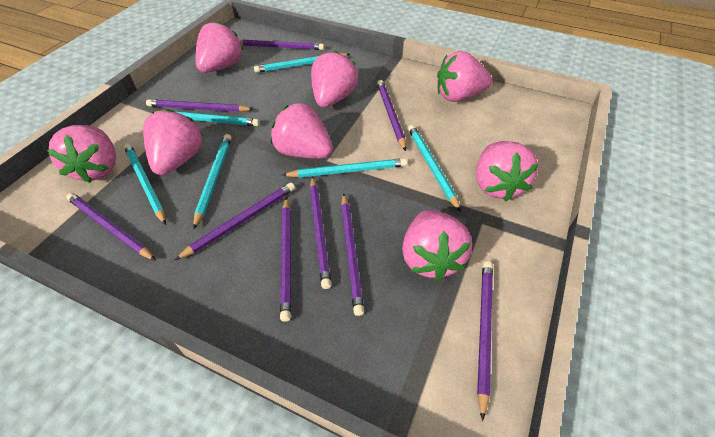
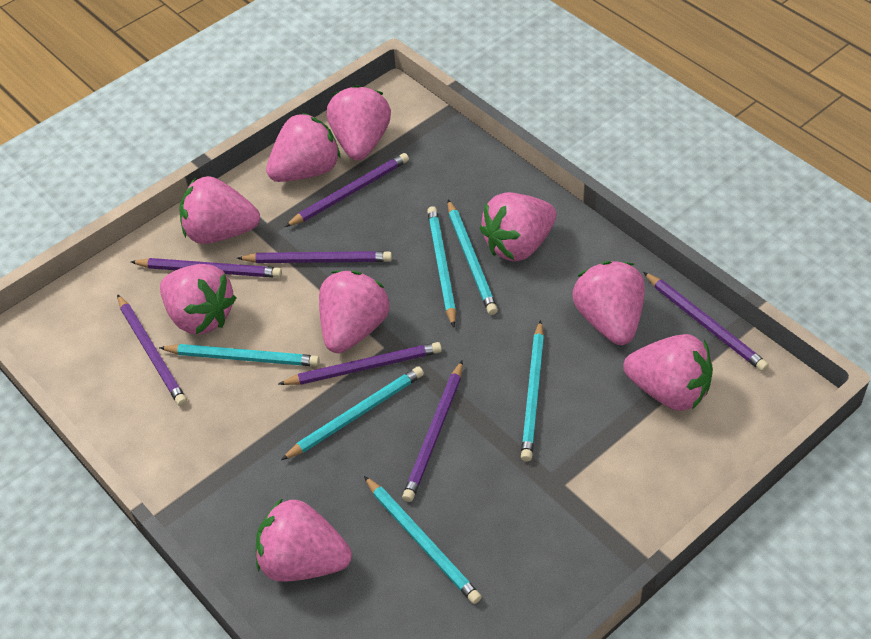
pink strawberry: [47,125,116,183] [143,109,202,175] [196,21,243,73] [271,103,333,159] [311,50,358,108] [402,210,472,281] [437,51,492,102] [476,141,539,201] = 8 -> [160,264,237,334] [179,176,260,244] [256,498,352,582] [266,113,340,182] [319,271,390,353] [327,85,391,160] [480,192,556,261] [572,261,645,345] [623,334,713,411] = 9
purple pencil: [66,193,156,261] [146,99,254,112] [175,182,295,260] [239,39,324,50] [280,197,291,322] [310,176,331,289] [341,194,364,316] [377,80,406,151] [477,261,493,421] = 9 -> [117,294,187,406] [131,258,282,278] [237,251,392,263] [279,342,442,385] [285,153,409,227] [402,360,463,502] [643,272,769,372] = 7

